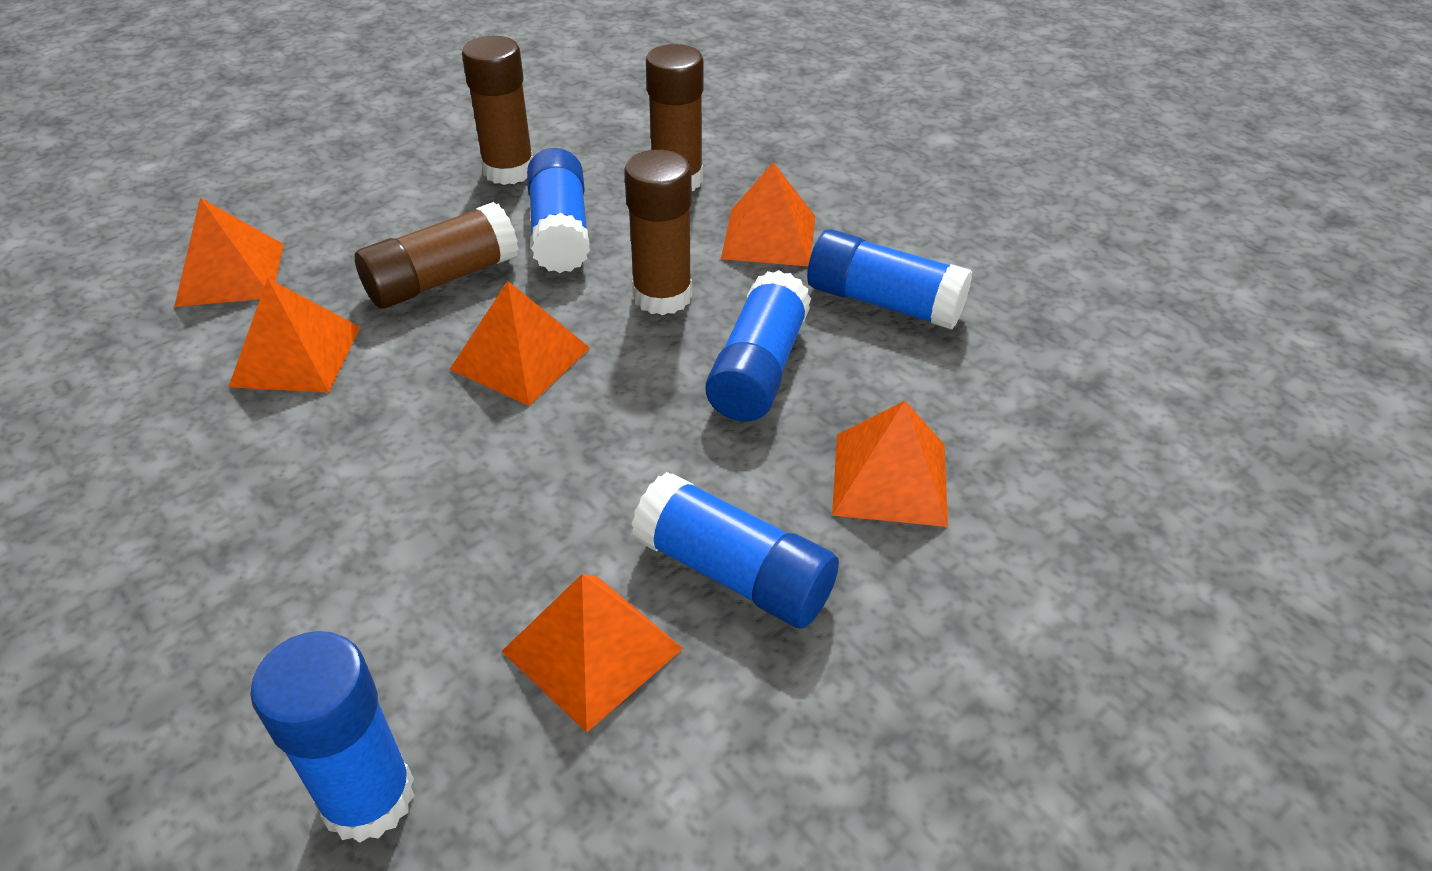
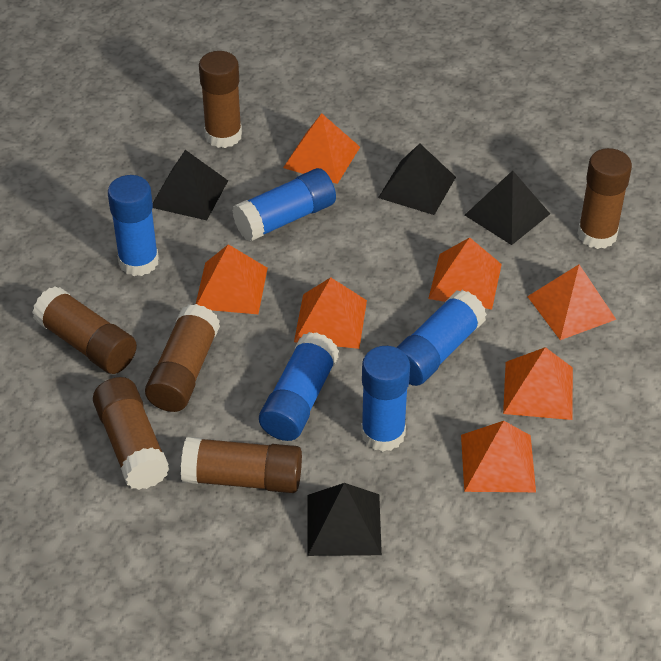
black pyramid: none = 0 -> [153,150,228,220] [307,483,382,556] [378,144,456,215] [465,171,550,245] = 4
brown glue stick: [355,202,519,309] [462,36,533,185] [624,150,692,315] [646,44,704,191] = 4 -> [32,286,137,374] [93,377,170,490] [145,304,220,412] [181,437,302,493] [199,51,242,148] [577,148,632,249] = 6
orange pyramid: [174,198,284,307] [229,278,360,393] [449,281,590,406] [501,574,683,733] [721,162,815,266] [832,401,948,527] = 6 -> [196,244,268,314] [283,113,360,184] [294,277,367,349] [428,237,502,310] [461,421,536,492] [503,347,573,420] [527,264,616,340] = 7

